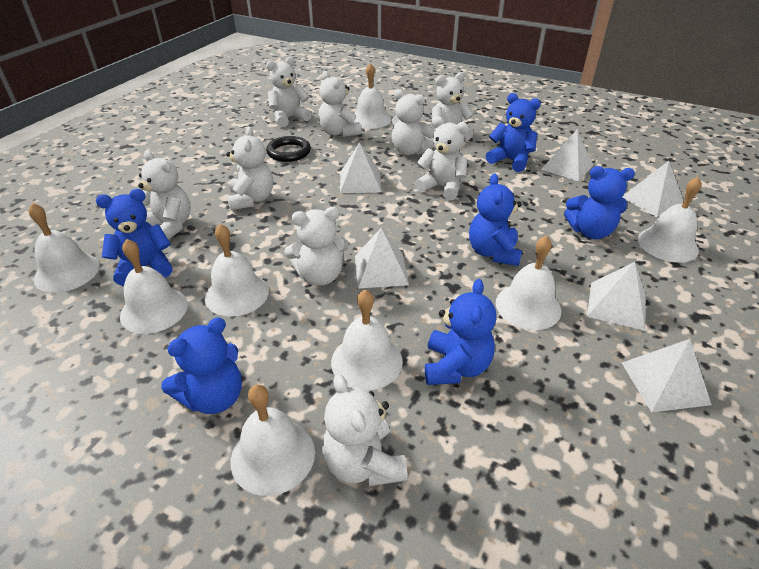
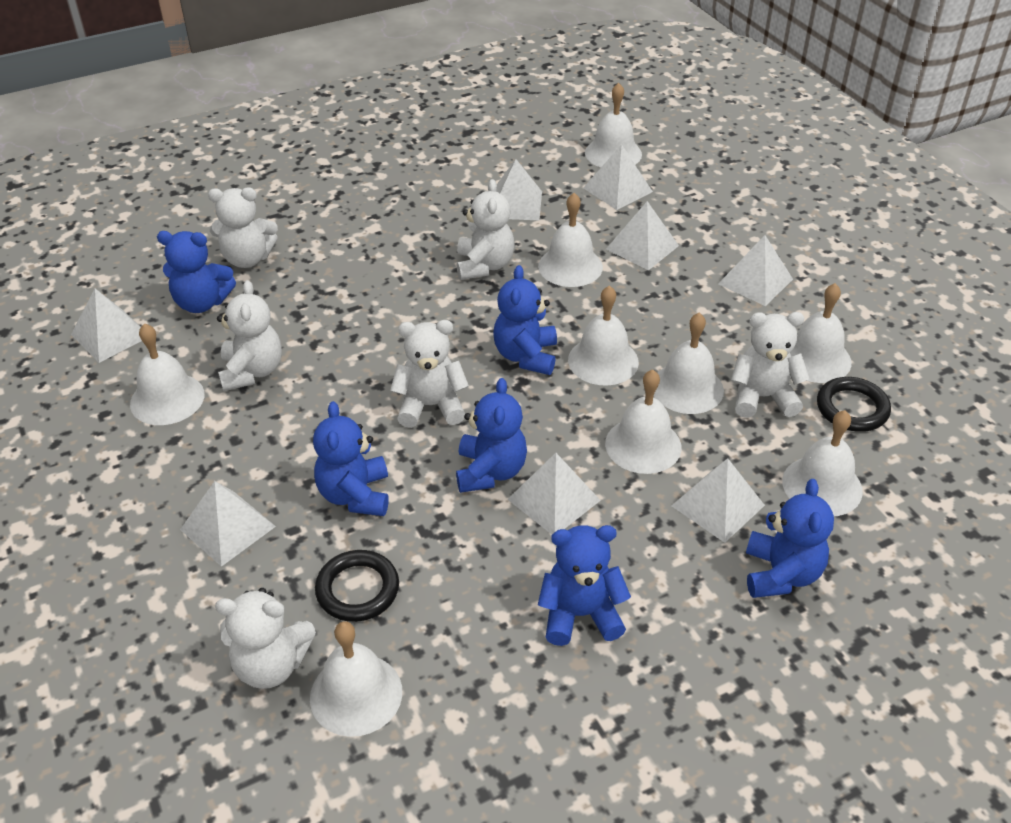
black ring: [266,136,311,162] = 1 -> [315,550,399,622] [817,377,891,432] = 2
white bell: [29,203,99,293] [120,239,188,334] [205,224,269,317] [231,384,315,496] [331,289,403,390] [353,63,391,129] [496,235,562,330] [638,177,702,263] = 8 -> [130,323,204,425] [310,621,402,737] [538,193,603,287] [568,285,639,386] [585,83,642,167] [605,369,682,474] [654,313,724,414] [782,410,863,516] [790,283,851,383] = 9
white pyramid: [340,142,382,193] [355,227,409,288] [541,129,593,182] [587,262,646,331] [622,161,684,217] [622,339,712,412] = 6 -> [71,289,142,363] [180,481,276,567] [496,159,542,220] [507,453,601,534] [583,144,653,210] [606,201,679,271] [672,458,765,543] [718,235,793,306] = 8
white teddy bear: [138,150,191,240] [226,126,273,210] [266,57,312,127] [284,207,349,286] [319,71,361,137] [322,374,408,486] [392,89,435,155] [415,117,468,200] [432,72,474,140] = 9 -> [208,187,278,268] [215,588,316,689] [217,280,282,391] [390,320,469,428] [457,179,515,280] [731,312,810,418] = 6

